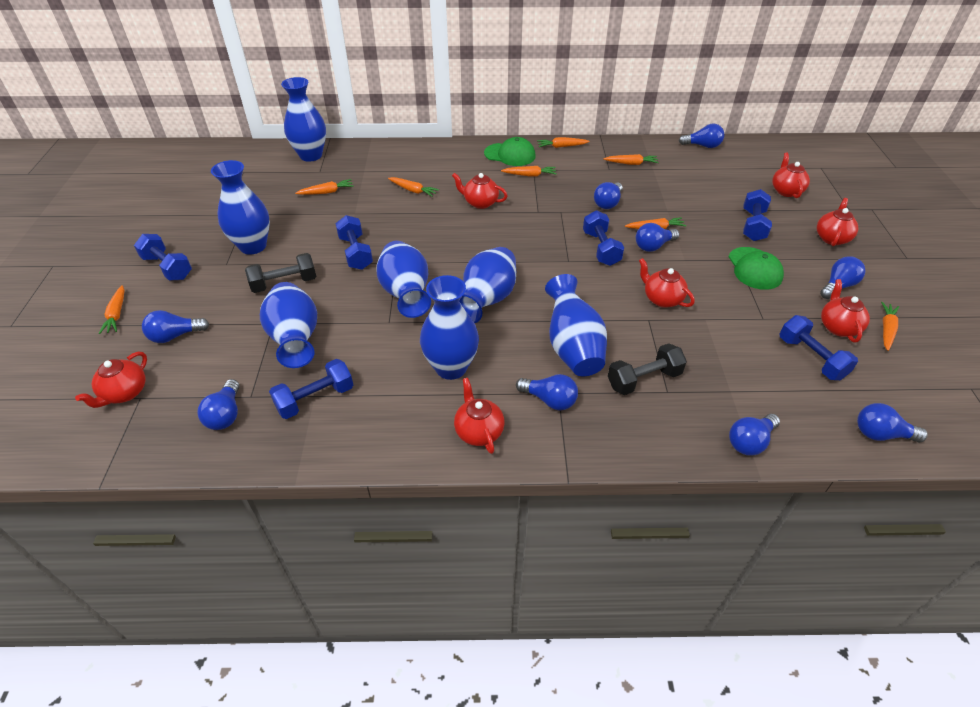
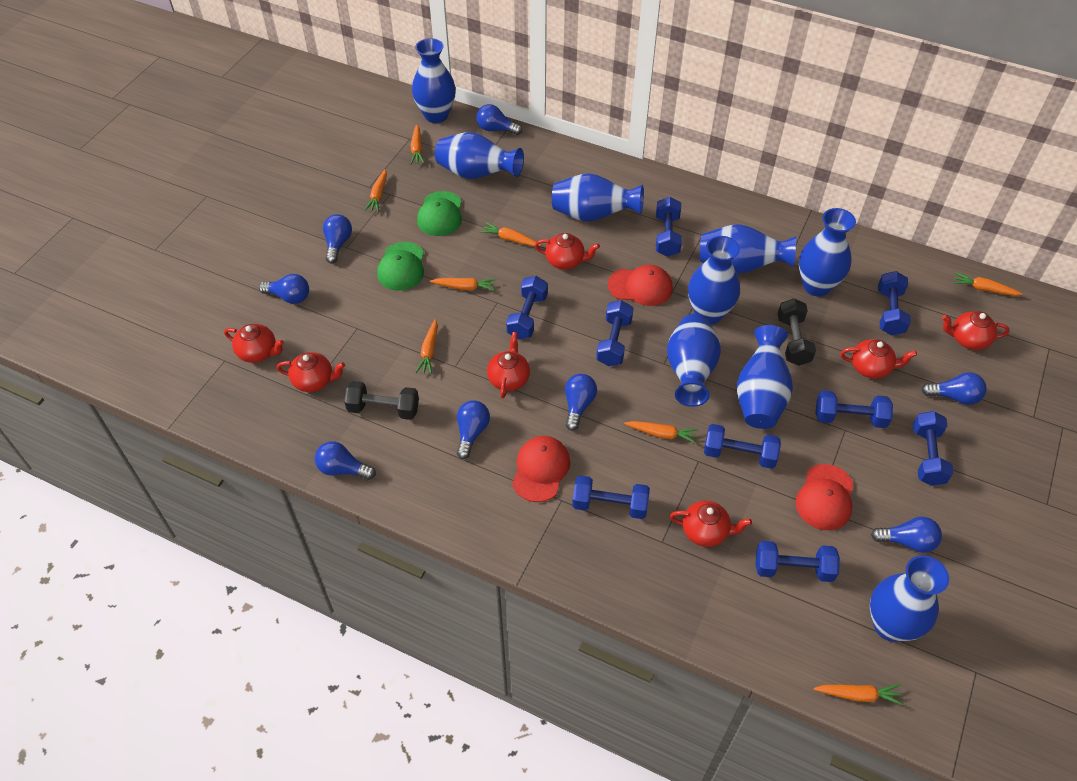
blue dumbbell: [134,234,192,281] [269,359,353,419] [335,215,373,270] [583,210,624,266] [743,189,772,241] [780,315,858,380] = 6 -> [506,276,548,339] [572,476,650,519] [596,300,634,366] [656,197,682,257] [704,424,781,469] [756,541,840,582] [816,391,893,428] [878,271,911,336] [913,411,953,486] = 9
blue light bulb: [142,310,209,343] [197,379,240,430] [516,374,578,410] [594,182,623,209] [636,223,679,252] [679,123,724,148] [729,414,780,456] [820,256,866,299] [857,403,928,442] = 9 -> [259,274,309,304] [315,441,376,480] [323,214,352,264] [457,401,490,459] [476,104,522,135] [565,374,597,431] [871,517,942,553] [922,372,986,405] = 8
blue vase: [211,160,270,255] [260,282,317,368] [281,77,326,162] [376,241,431,318] [420,275,479,380] [459,247,516,323] [545,274,607,376] = 7 -> [412,38,456,123] [435,132,524,179] [552,173,644,222] [667,314,721,407] [688,236,740,324] [700,224,796,274] [737,325,793,429] [799,208,856,296] [870,555,949,642] = 9
red cap: none = 0 -> [512,436,570,502] [608,265,673,306] [796,464,854,530] = 3

